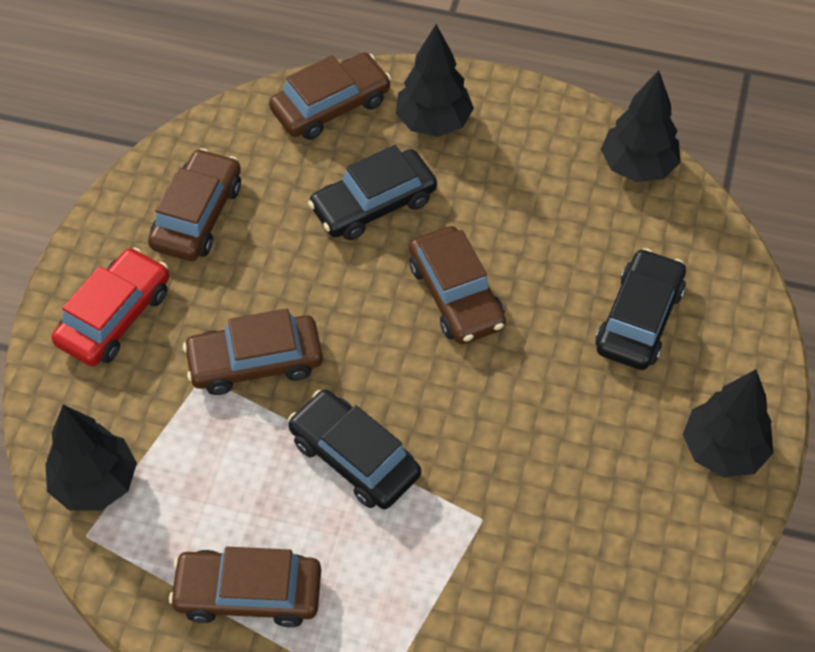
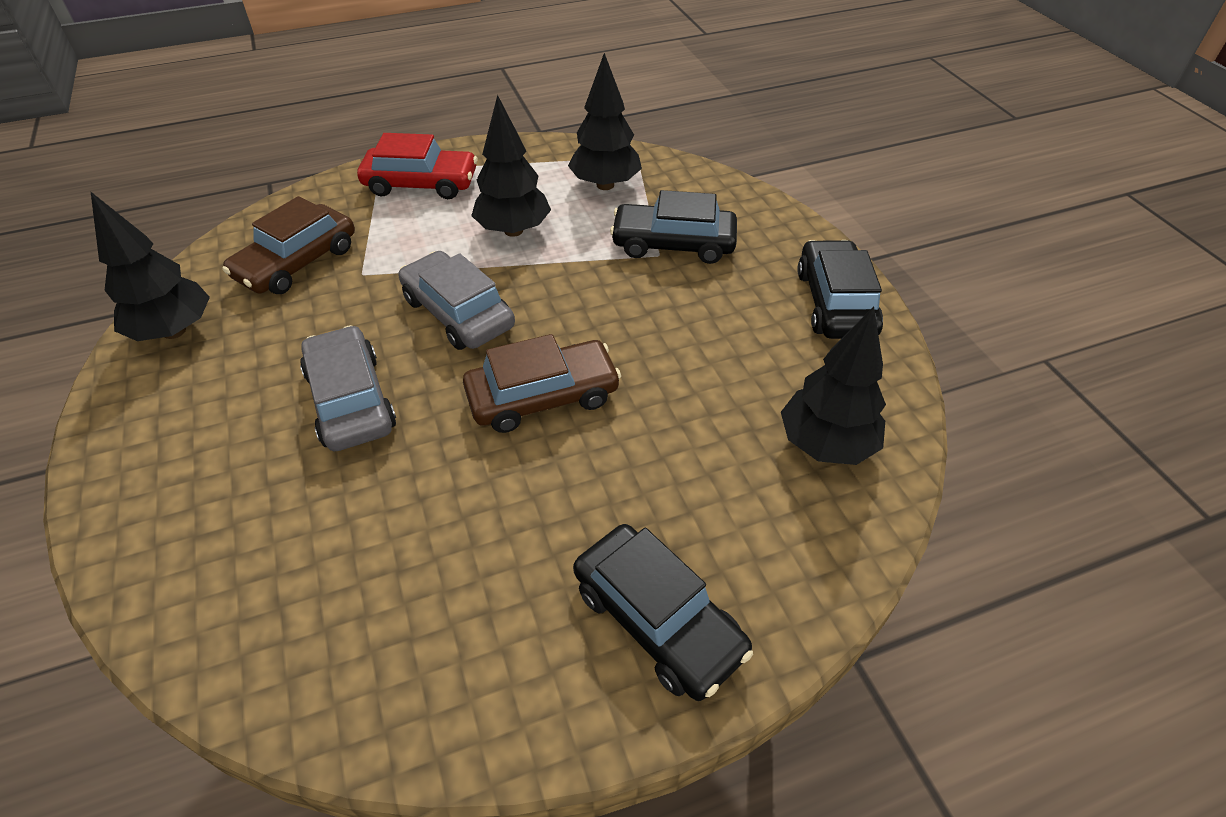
brown car: [148,148,241,261] [169,547,321,628] [183,309,323,395] [269,53,391,140] [409,226,506,344] = 5 -> [222,196,355,294] [463,334,621,433] = 2
grey car: none = 0 -> [300,325,396,451] [398,251,515,350] = 2

